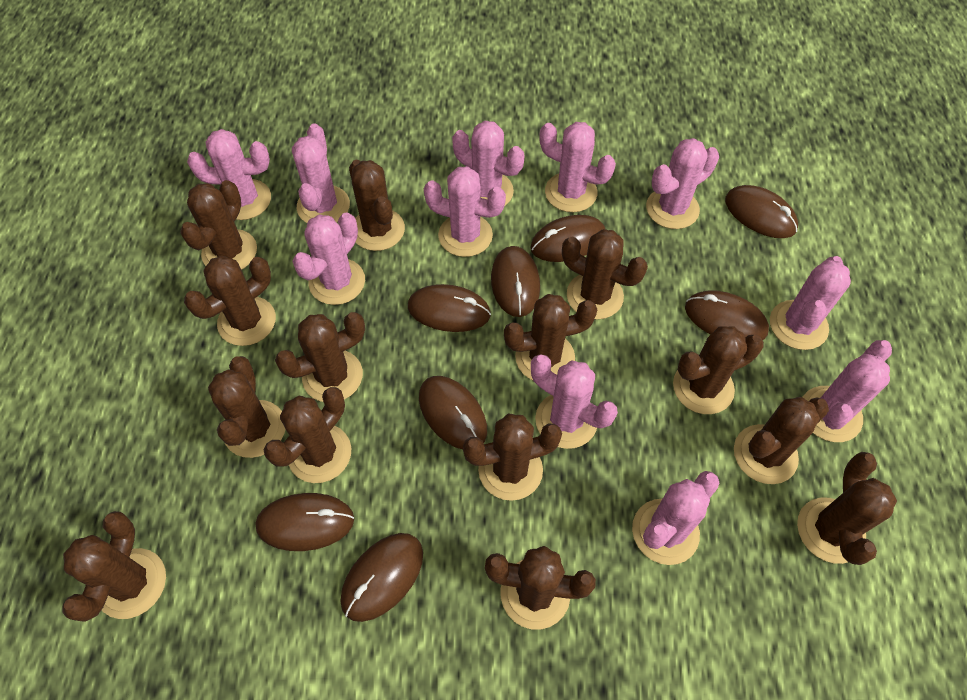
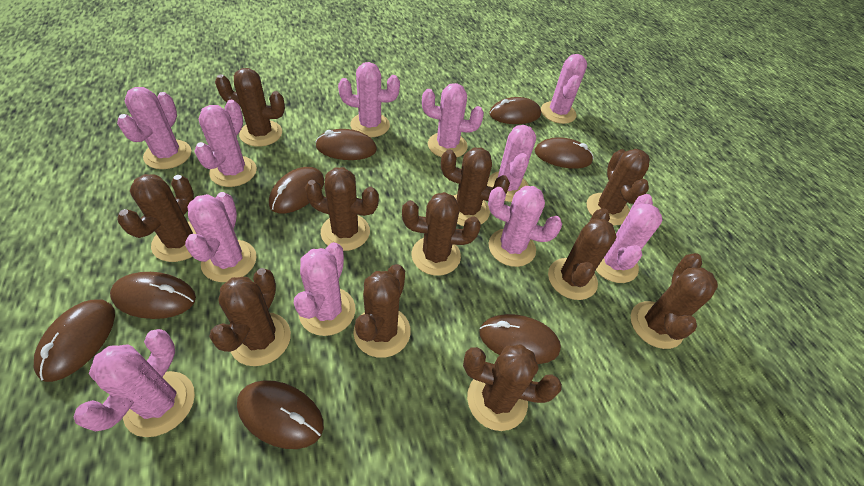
brown cactus: [62,511,166,622] [180,180,257,270] [184,256,276,346] [208,356,285,458] [263,387,351,483] [275,312,365,402] [349,160,405,251] [463,413,562,501] [485,546,596,630] [504,294,597,380] [562,229,648,320] [673,326,764,414] [734,397,829,484] [797,452,897,565] = 14 -> [117,174,196,262] [209,268,291,366] [215,68,285,147] [305,167,379,251] [353,264,411,358] [402,192,481,276] [441,147,510,226] [463,344,562,431] [548,208,617,300] [586,149,650,225] [631,253,718,349] = 11

